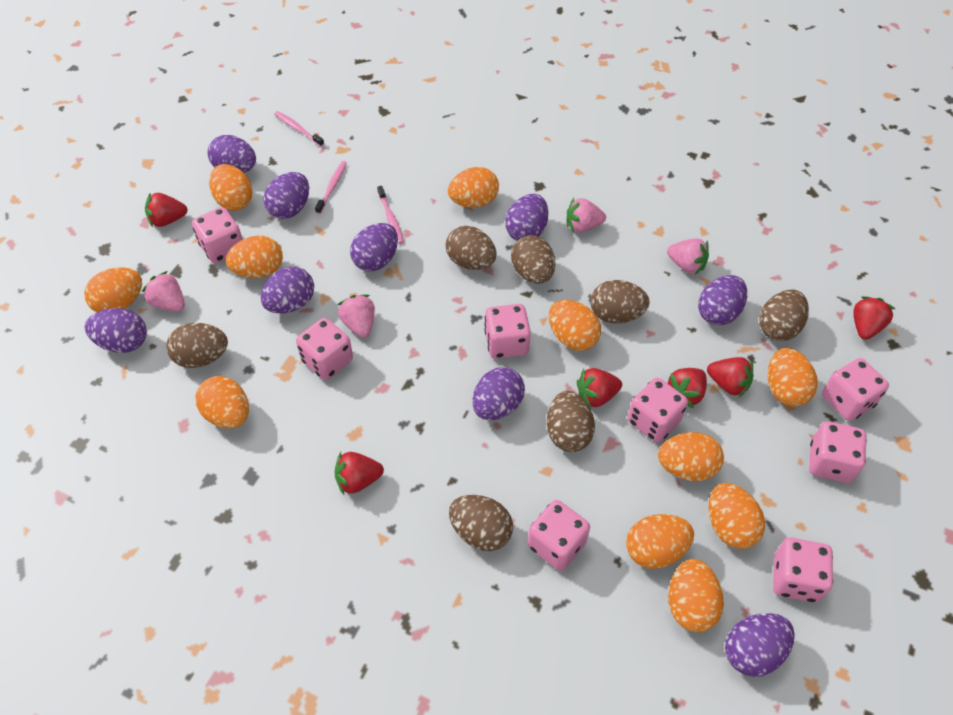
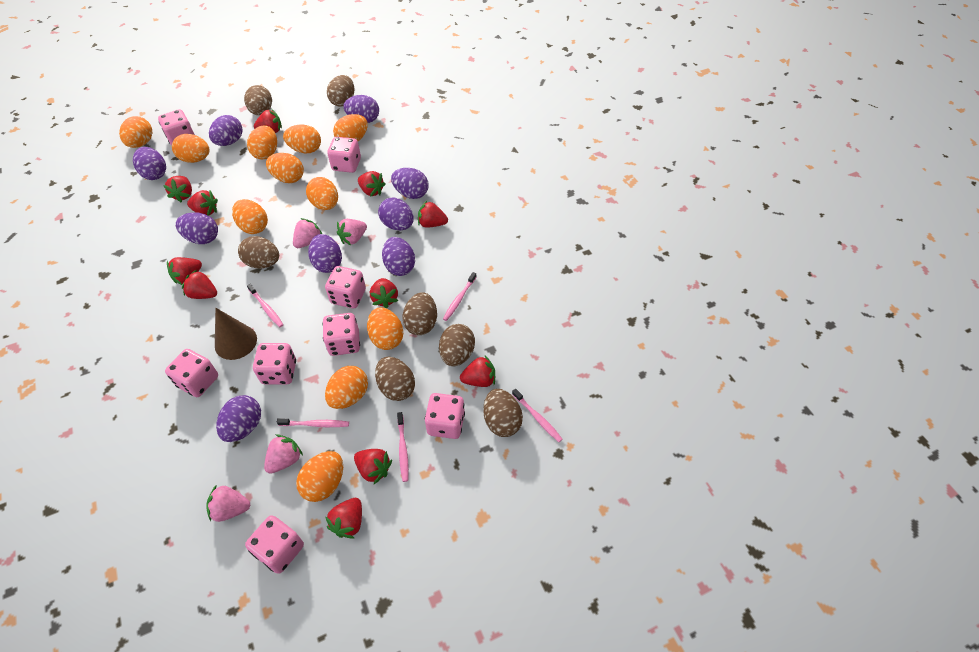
brown cone: none = 0 -> [215,308,257,360] = 1
pink toothbrush: [274,111,324,147] [315,161,347,214] [377,186,404,244] = 3 -> [247,284,283,327] [277,418,349,427] [397,412,409,482] [443,272,476,321] [512,388,563,442] = 5
red strawberry: [145,193,188,227] [334,452,384,495] [577,368,622,409] [668,368,707,408] [707,357,753,397] [853,296,895,340] = 6 -> [163,176,192,202] [167,257,202,285] [182,270,217,299] [187,190,218,216] [254,109,282,133] [325,498,362,538] [354,449,392,484] [358,171,386,197] [370,278,398,309] [418,201,448,228] [460,356,495,387] = 11

